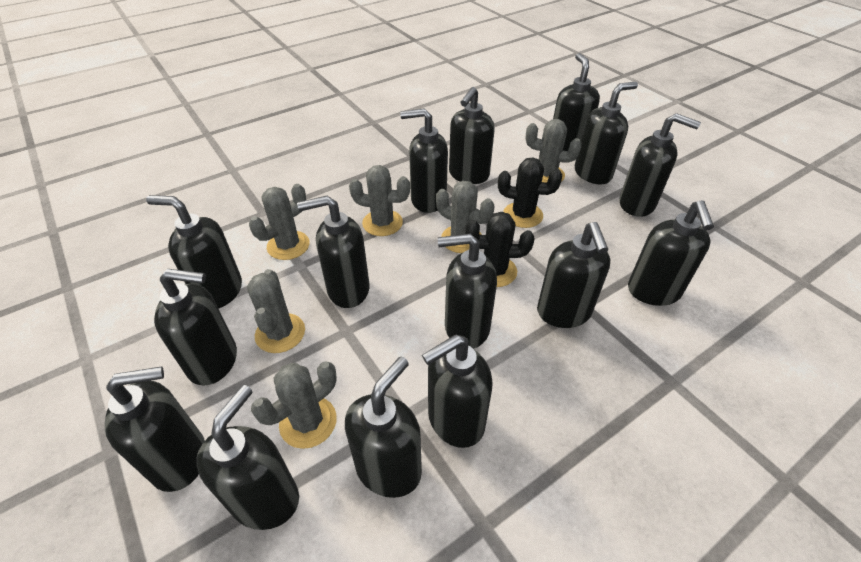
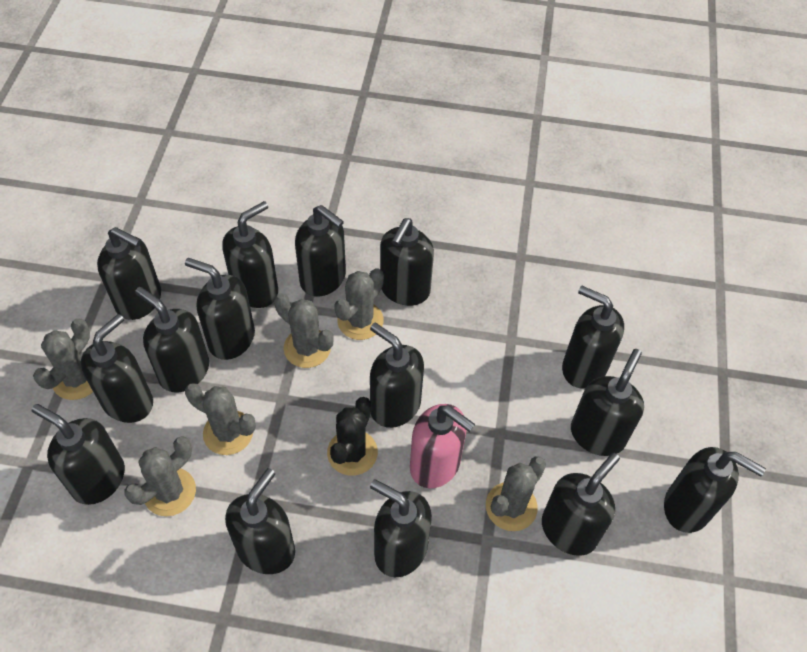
black cactus: [465,212,535,287] [498,158,562,228] = 2 -> [327,397,378,476] = 1
pink soap dispenser: none = 0 -> [410,404,475,488] = 1

